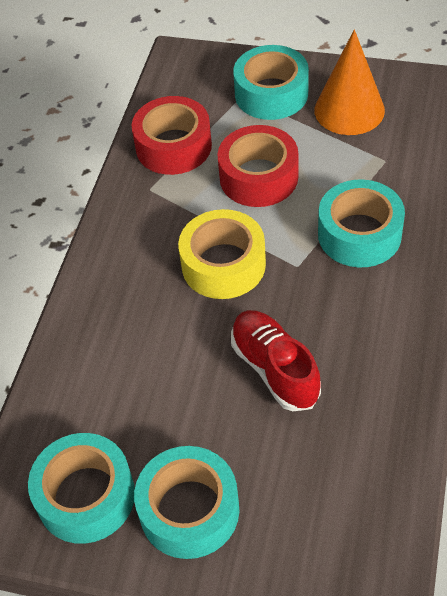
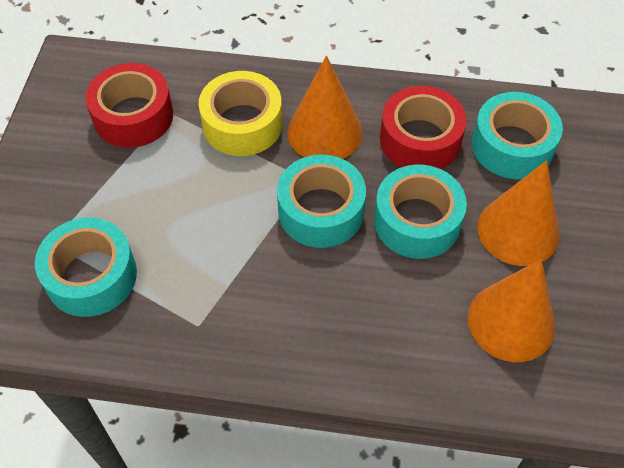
orange cone: [314,29,385,135] = 1 -> [287,56,362,159] [468,259,556,362] [477,160,559,266] = 3
red shoe: [231,310,321,411] = 1 -> none = 0

